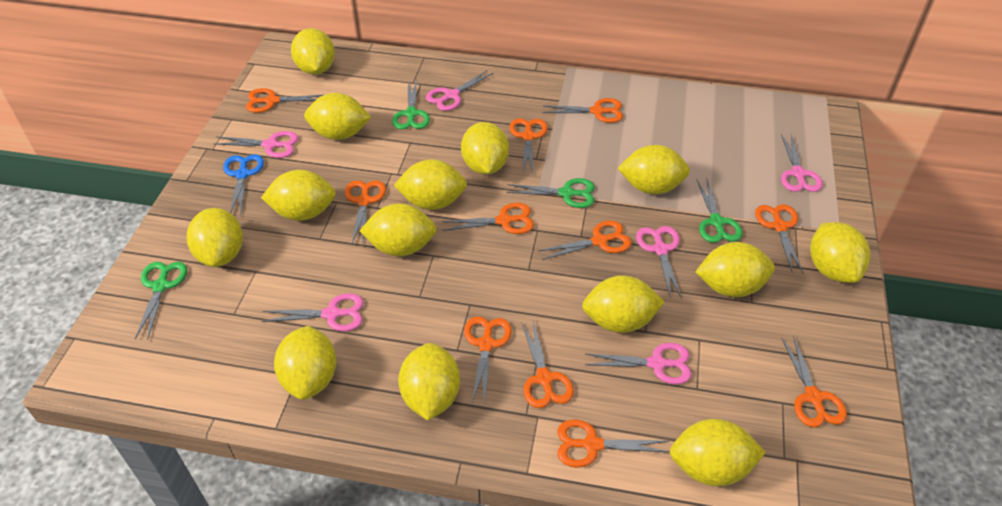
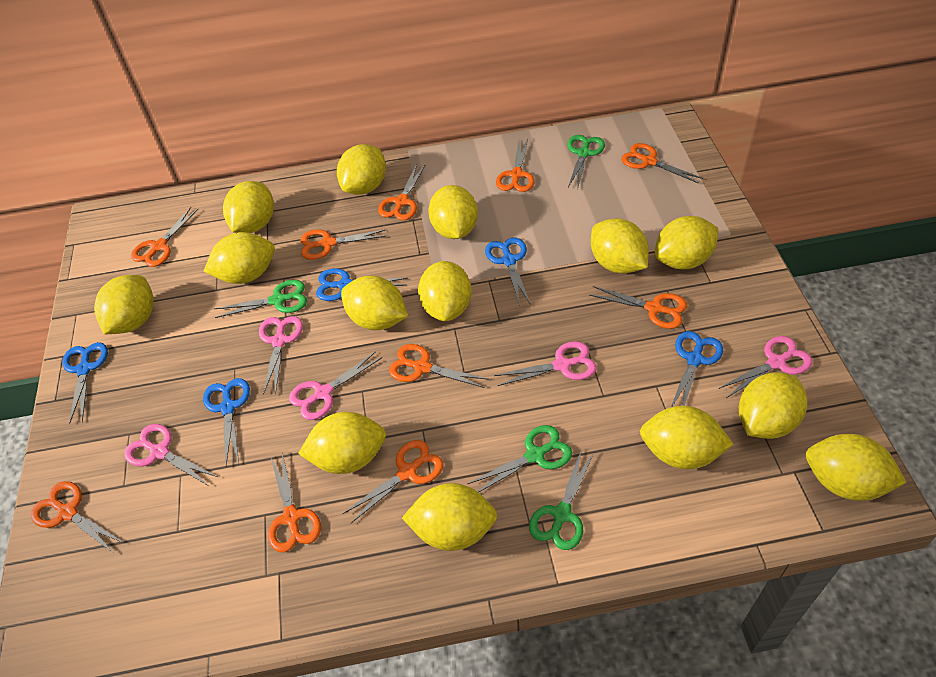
blue scissors: [223,154,264,215] = 1 -> [62,342,108,424] [203,378,250,465] [316,268,407,301] [485,237,530,306] [671,331,723,407] = 5
orange scissors: [246,88,326,113] [345,180,386,244] [442,203,534,234] [464,316,512,404] [509,118,548,174] [522,321,574,408] [538,220,631,260] [543,98,623,123] [557,419,670,468] [755,204,803,273] [782,335,847,427] = 11 -> [31,481,124,552] [131,207,198,267] [268,452,321,552] [300,229,387,260] [343,440,444,523] [378,164,426,220] [389,344,489,388] [496,139,535,192] [590,286,687,329] [621,143,703,184] = 10
pink scissors: [214,131,298,158] [262,293,364,331] [426,70,493,111] [585,343,692,384] [636,226,682,298] [781,134,823,192] = 6 -> [124,424,218,486] [259,316,303,395] [289,351,382,420] [494,341,596,386] [718,336,812,398] = 5

